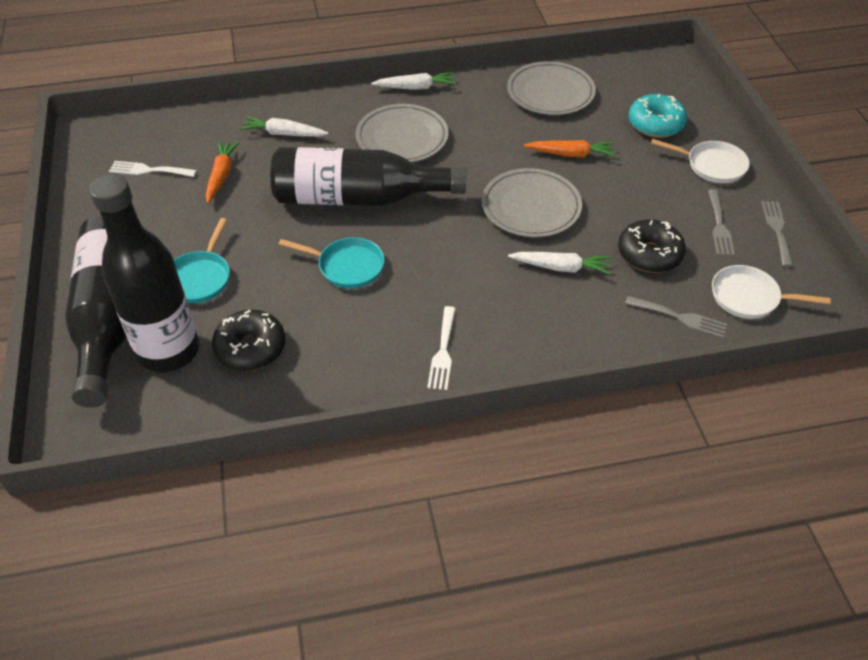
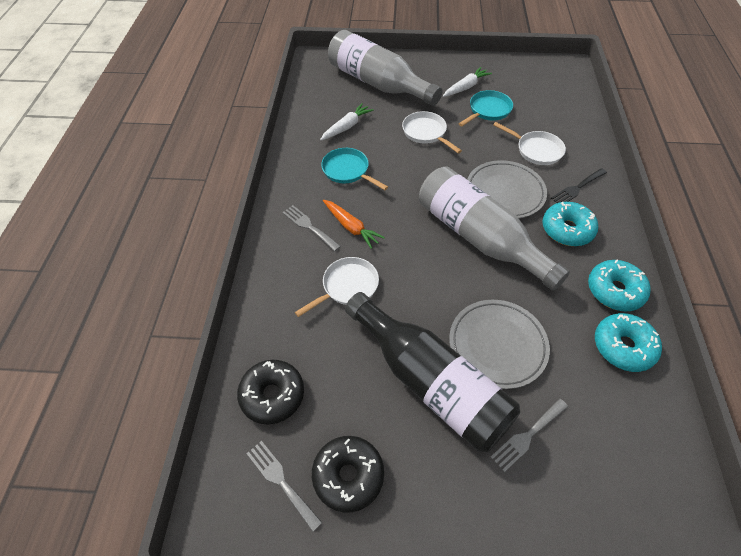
black bottle: [65,215,127,408] [89,174,199,372] [271,147,466,206] = 3 -> [345,292,520,452] = 1
black fork: none = 0 -> [551,168,607,203] = 1
grey bottle: none = 0 -> [328,30,443,106] [419,166,570,291] = 2
grey plate: [356,104,449,162] [482,168,582,237] [507,61,596,115] = 3 -> [449,300,550,389] [467,160,547,218] = 2
orange carrot: [205,141,240,203] [524,140,616,157] = 2 -> [323,200,385,249] = 1
turquoise donut: [629,94,687,138] = 1 -> [542,202,598,246] [588,259,651,311] [595,313,662,372] = 3
white carrot: [240,117,328,137] [371,72,456,90] [508,252,611,275] = 3 -> [320,103,374,140] [443,67,492,97] = 2
white fork: [109,161,197,177] [427,306,456,390] = 2 -> none = 0
white pan: [651,139,750,183] [712,265,831,319] = 2 -> [295,257,379,317] [402,111,462,153] [493,122,566,165] = 3

